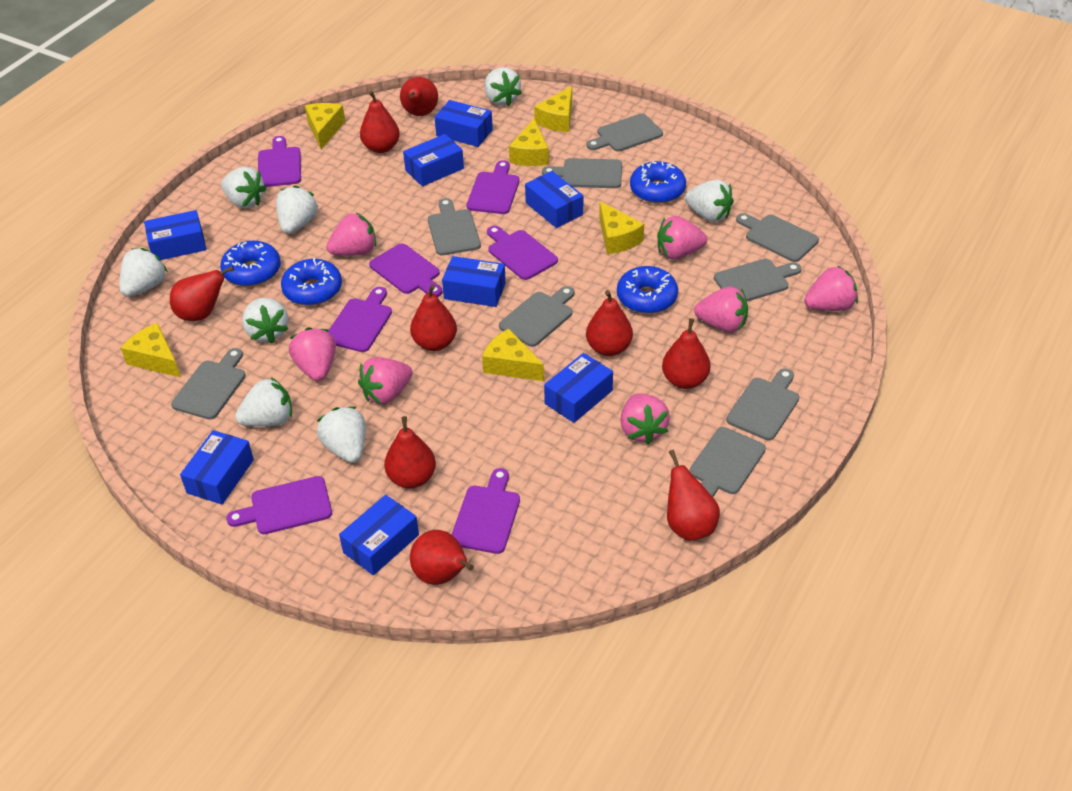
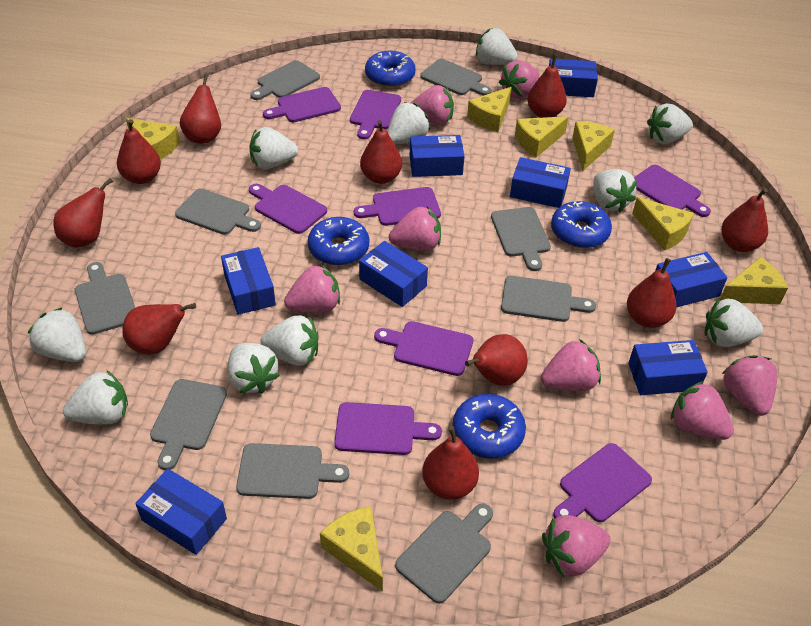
pink strawberry: [289,327,336,381] [326,212,376,256] [358,357,413,404] [620,393,670,445] [657,216,707,259] [694,286,748,332] [804,266,858,311] = 7 -> [284,264,340,313] [389,206,441,251] [411,85,454,125] [499,60,539,99] [541,339,601,391] [542,515,611,577] [671,381,734,440] [722,355,777,416] = 8
purple cutting board: [226,476,332,534] [258,136,301,187] [328,287,392,352] [369,244,442,297] [452,468,520,554] [466,160,520,214] [487,226,558,280] = 7 -> [249,184,327,234] [263,87,341,122] [334,402,442,455] [350,90,401,139] [354,187,441,226] [374,321,473,376] [553,443,652,522] [634,165,711,217] = 8
red pear: [170,266,234,321] [360,91,400,153] [384,416,436,488] [400,77,438,116] [410,284,457,351] [410,530,474,585] [586,290,633,356] [662,318,711,389] [667,450,720,541] = 9 -> [54,178,113,248] [117,119,161,184] [122,303,196,354] [180,74,221,144] [360,120,402,184] [422,426,479,500] [465,334,528,385] [528,55,567,118] [627,258,676,328] [721,188,768,252] = 10
white strawberry: [119,248,168,297] [221,167,267,208] [235,377,292,427] [242,298,289,343] [276,185,318,234] [317,406,366,463] [484,67,522,106] [685,179,734,222] = 8 -> [28,307,86,362] [63,370,128,425] [227,343,280,394] [249,127,298,169] [260,315,319,366] [387,102,430,144] [476,28,518,65] [593,169,637,212] [647,103,693,144] [705,298,763,347] = 10
yellow cheese: [121,323,180,377] [305,103,345,149] [482,329,544,381] [509,119,549,166] [534,86,572,132] [599,201,644,254] = 6 -> [126,118,180,160] [320,506,383,592] [467,87,512,132] [515,116,568,157] [572,121,615,171] [632,197,694,250] [720,257,788,304] = 7

